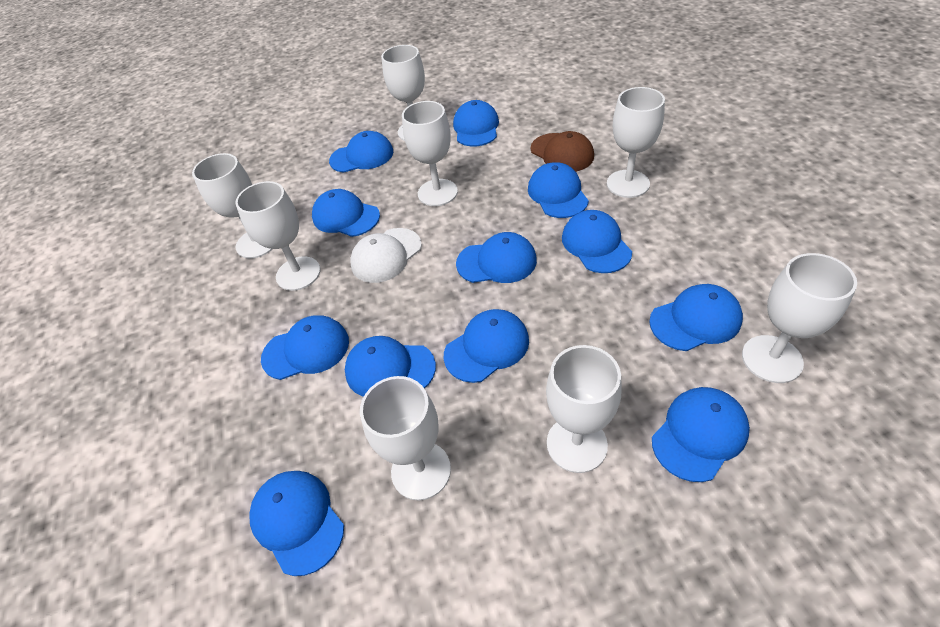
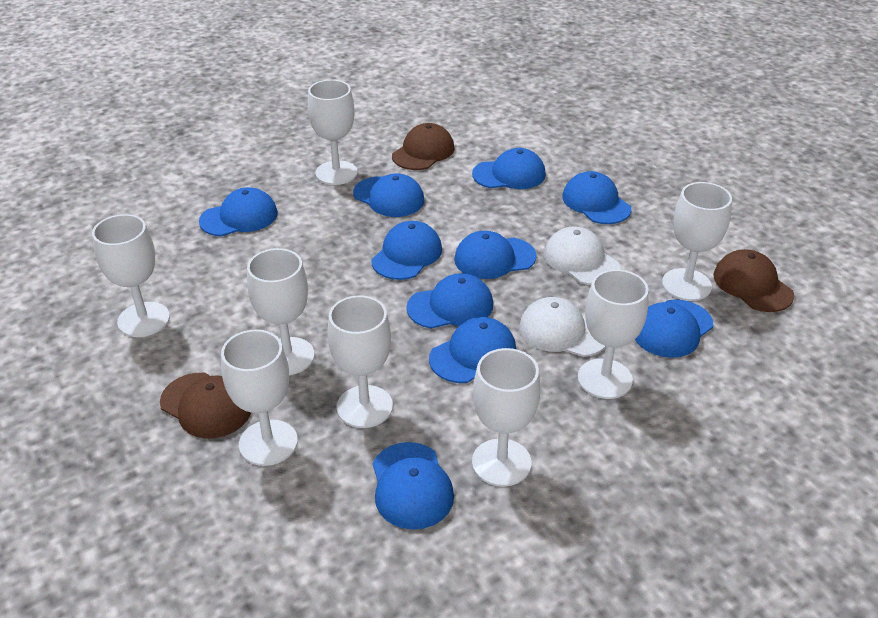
blue cap: [249,471,344,576] [261,315,349,380] [312,189,380,237] [329,131,393,172] [345,336,436,397] [443,309,529,383] [453,100,499,147] [456,232,537,283] [528,162,589,218] [562,210,632,273] [649,284,743,351] [652,387,750,482] = 12 -> [199,187,278,236] [353,173,424,217] [371,221,442,280] [373,442,454,530] [406,273,493,329] [429,317,516,383] [454,231,537,279] [472,148,546,189] [562,171,632,224] [635,300,713,358] = 10
brown cap: [531,131,594,172] = 1 -> [160,373,251,439] [392,123,455,170] [713,249,794,312] = 3
white cap: [350,228,422,283] = 1 -> [519,297,606,357] [544,227,620,285] = 2

